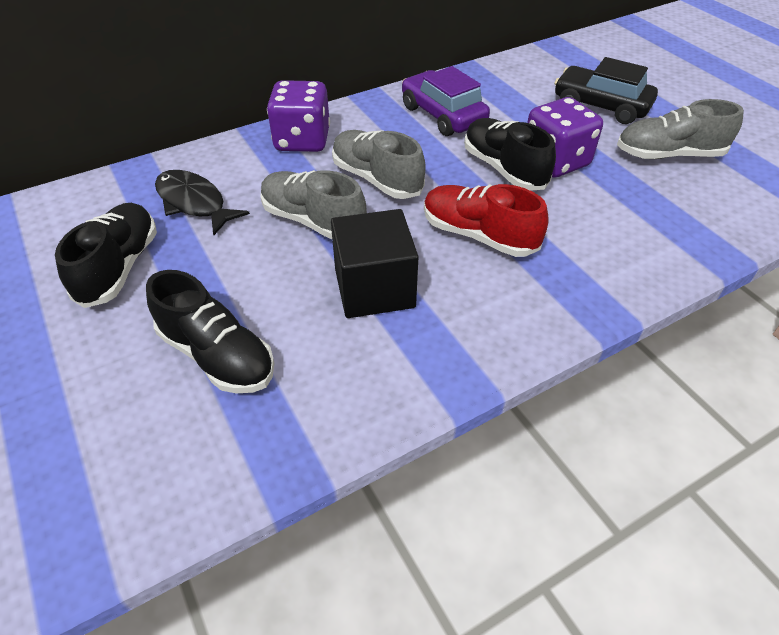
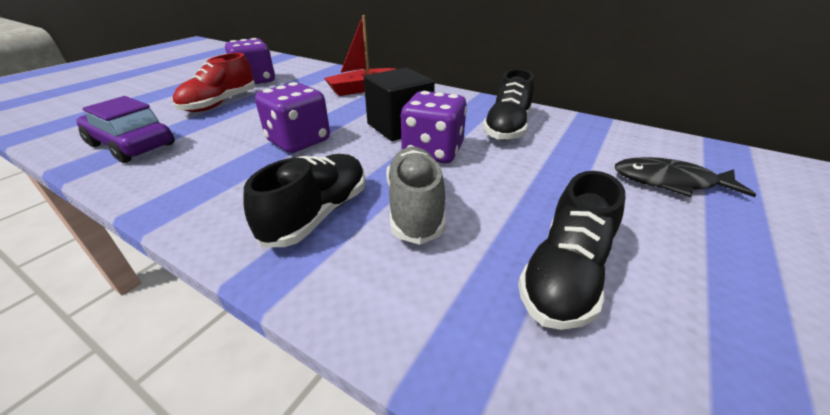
black car: [555,57,658,124] = 1 -> none = 0
grey shoe: [261,170,367,239] [332,130,426,199] [617,99,744,159] = 3 -> [386,147,446,245] = 1
purple dice: [267,80,330,152] [527,97,603,178] = 2 -> [225,38,275,84] [255,82,330,153] [401,91,467,164] = 3
red boat: none = 0 -> [324,15,397,96] = 1

